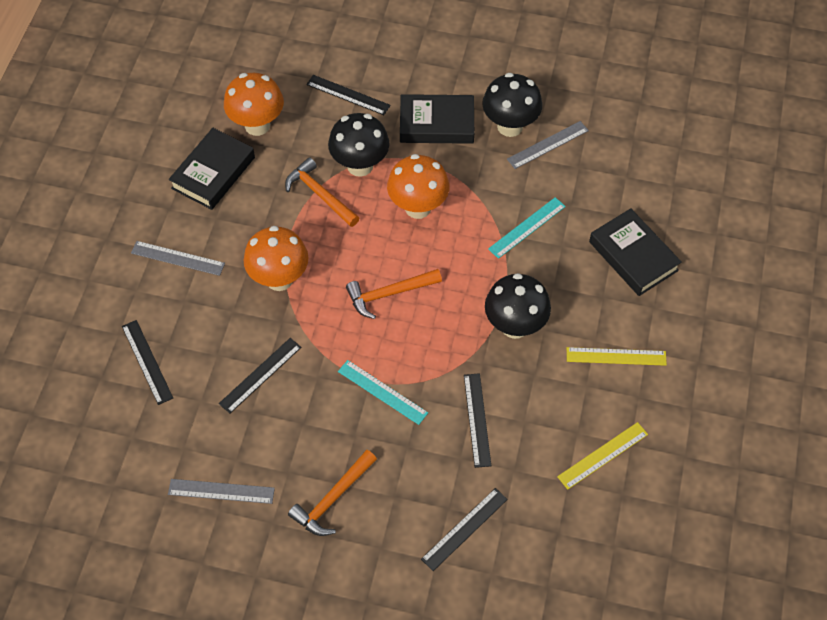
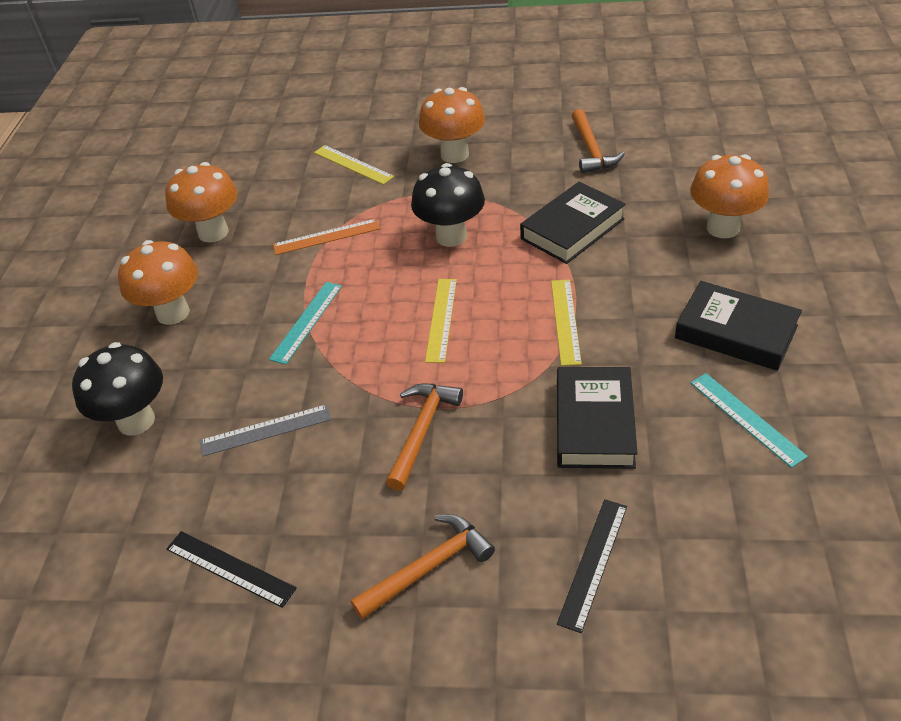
black mushroom: [328,113,390,177] [482,73,543,137] [485,273,551,339] = 3 -> [72,342,163,436] [411,163,485,247] = 2
black ruler: [122,320,173,405] [219,338,301,413] [307,75,390,115] [421,488,508,571] [464,373,491,468] = 5 -> [166,531,297,608] [557,499,627,633] = 2
grey ruler: [131,241,225,276] [168,479,275,504] [507,121,589,169] = 3 -> [200,404,332,457] = 1
orange mushroom: [224,73,284,136] [244,226,308,291] [387,154,450,219] = 3 -> [118,240,198,325] [165,162,238,242] [419,87,485,163] [690,154,769,238] = 4
orange ruler: none = 0 -> [273,219,380,255] = 1
yellow ruler: [557,422,648,490] [567,347,667,366] = 2 -> [314,145,394,185] [425,279,457,363] [551,280,582,366] = 3

